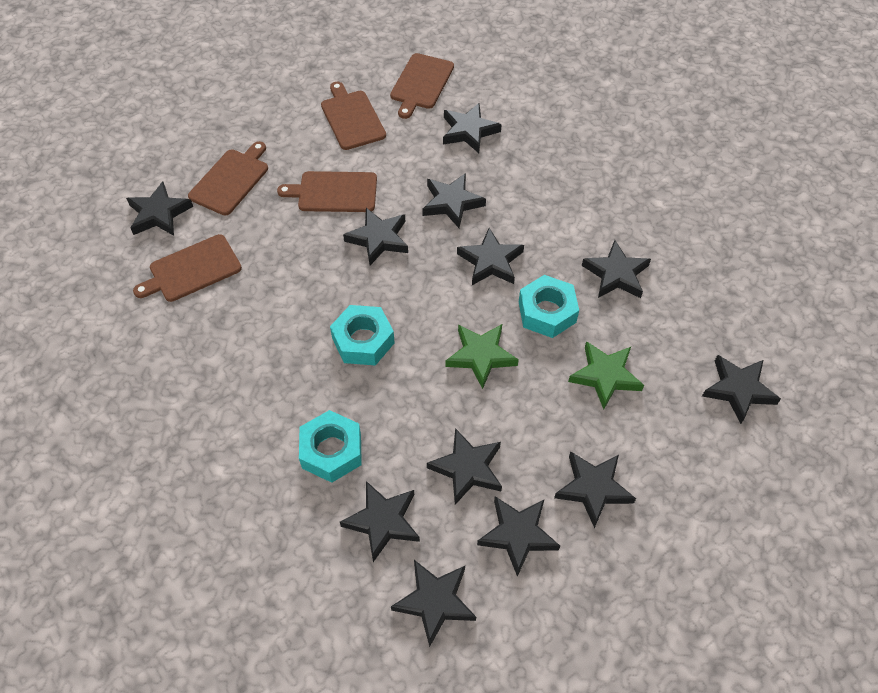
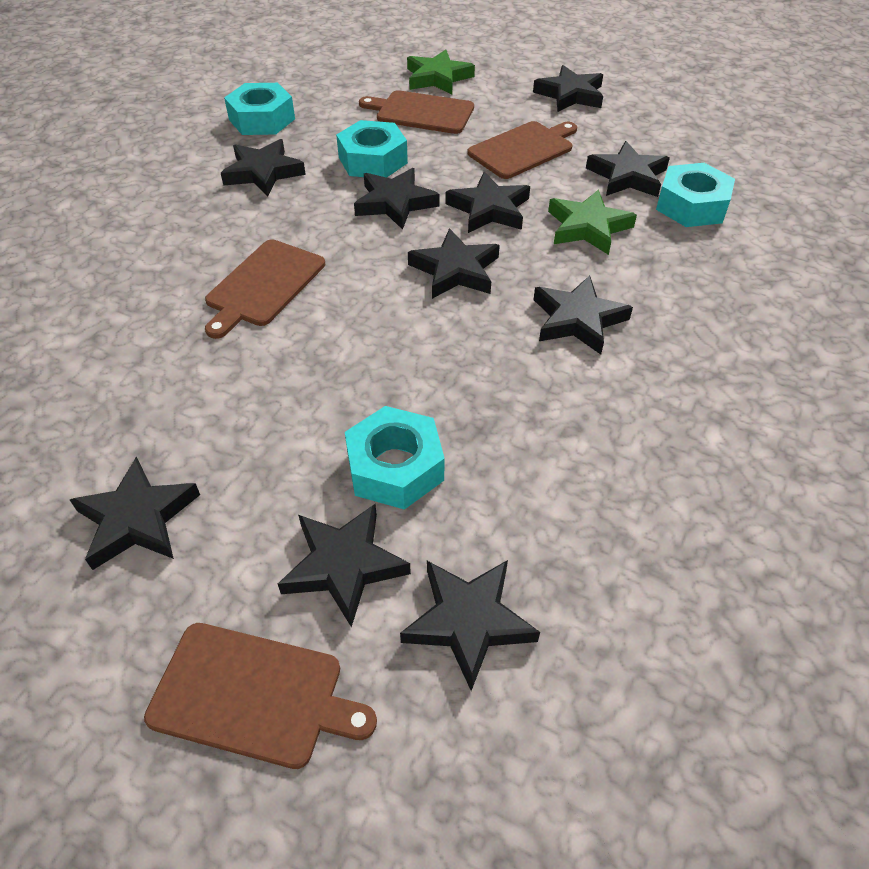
black star: [126,182,193,236] [340,481,420,562] [343,208,408,265] [391,560,476,647] [422,173,486,228] [427,428,502,505] [443,103,502,153] [457,228,524,285] [477,496,560,577] [554,451,636,528] [582,240,651,298] [702,355,781,424] = 12 -> [70,456,200,570] [221,139,306,196] [278,504,411,627] [354,168,440,230] [400,560,540,691] [408,228,500,299] [445,172,530,233] [533,65,603,112] [533,276,633,355] [586,141,670,197] = 10
brown cutting board: [133,234,242,302] [188,141,268,216] [277,171,377,212] [321,82,386,150] [390,53,454,119] = 5 -> [144,623,377,769] [205,239,325,339] [359,90,474,134] [468,121,577,179] = 4
turquoise nut: [299,410,362,483] [330,305,395,366] [519,275,579,338] = 3 -> [224,83,295,135] [336,120,408,178] [345,406,445,510] [656,163,735,227] = 4

